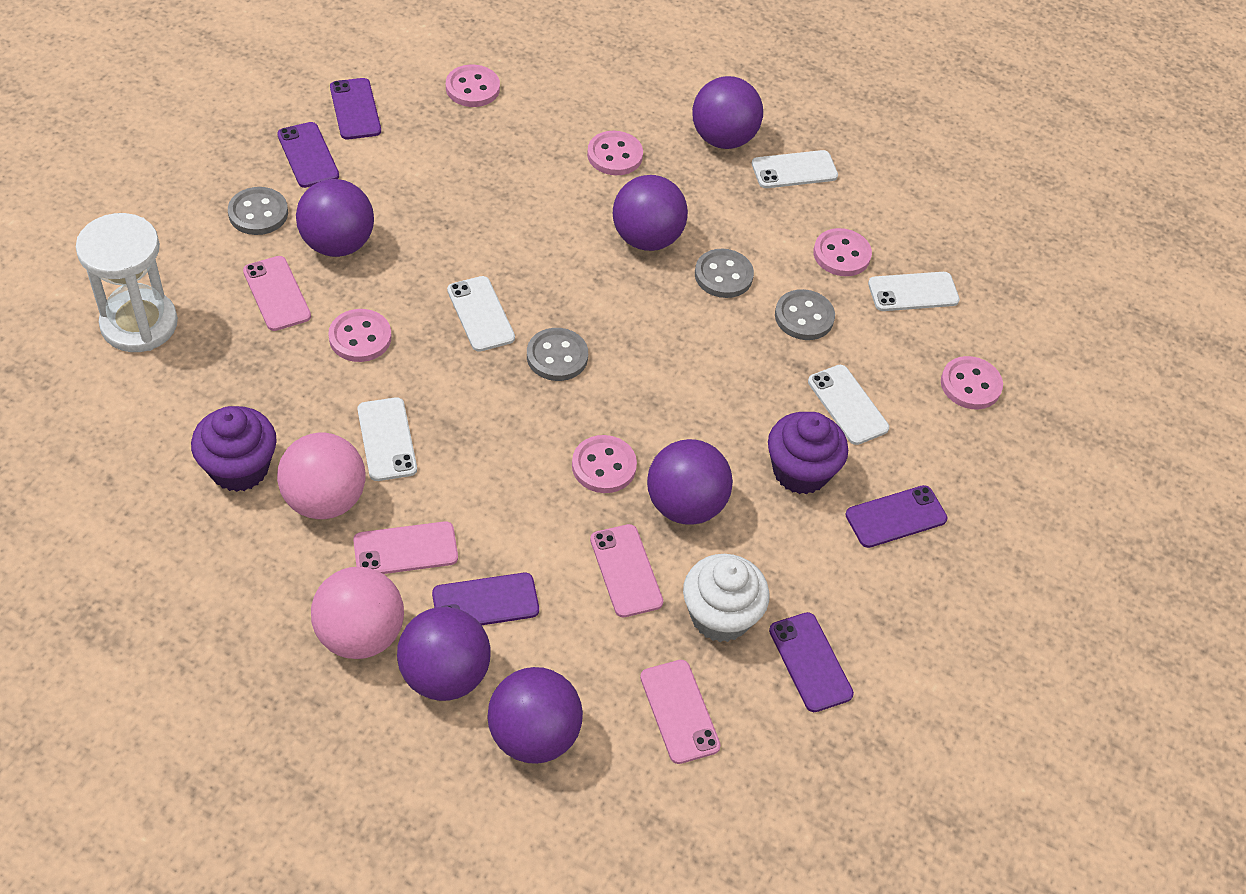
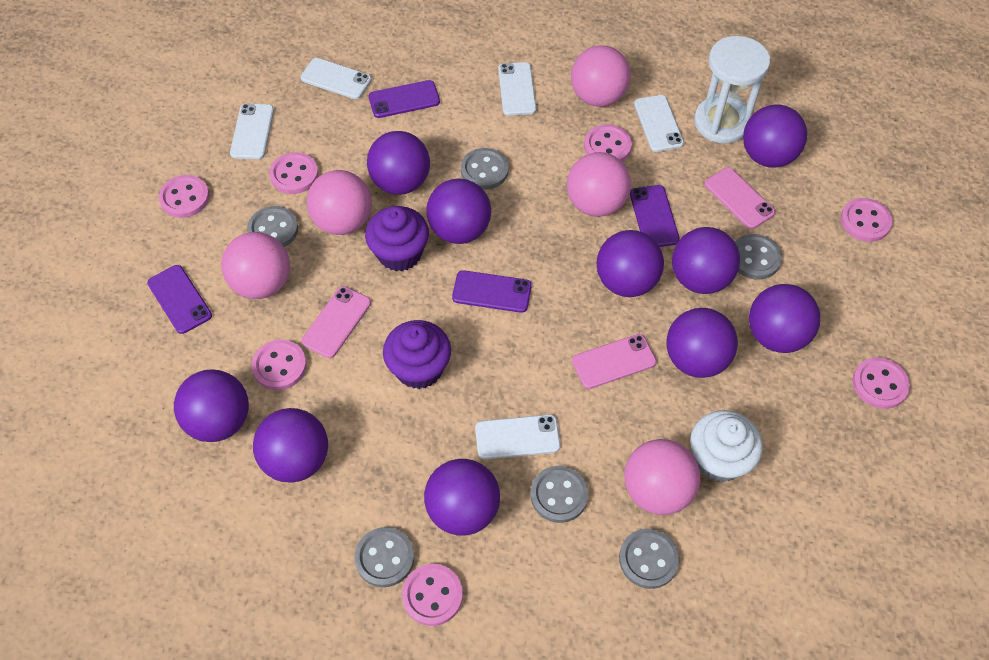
grey button: [228,187,288,235] [527,328,588,381] [695,249,754,298] [775,289,835,340] = 4 -> [247,206,298,247] [355,527,414,587] [461,148,509,190] [531,466,588,523] [619,529,680,589] [735,234,782,279] = 6
pink ball: [277,433,366,519] [311,567,404,659] = 2 -> [221,232,290,299] [307,170,372,235] [567,152,631,217] [571,45,631,107] [624,439,700,515] = 5
pink button: [328,309,391,362] [446,65,500,107] [572,435,637,493] [587,131,643,175] [813,228,872,276] [941,356,1003,409] = 6 -> [159,175,210,218] [252,340,307,390] [269,152,318,194] [402,564,463,626] [584,124,632,162] [840,198,893,242] [853,357,910,409] = 7
pink phone: [243,256,311,331] [353,521,458,574] [590,524,663,617] [640,660,721,764] = 4 -> [301,286,371,358] [572,334,657,389] [705,168,775,229] = 3
purple ball: [296,179,374,257] [397,607,491,701] [487,667,583,764] [613,175,688,251] [647,439,733,525] [692,76,763,149] = 6 -> [174,369,249,442] [253,408,328,483] [367,131,430,195] [424,459,500,535] [426,179,491,244] [596,230,664,297] [666,308,738,378] [672,227,740,294] [743,105,807,168] [749,284,820,353] = 10
purple phone: [277,122,339,188] [330,78,381,140] [432,573,539,625] [769,612,854,712] [846,485,947,548] = 5 -> [147,265,212,334] [369,80,440,118] [452,270,532,313] [630,185,680,247] = 4

